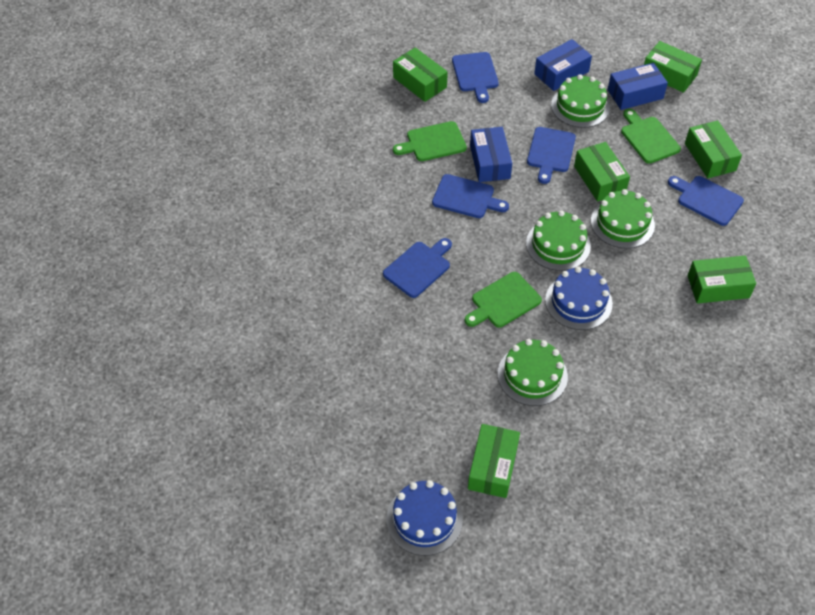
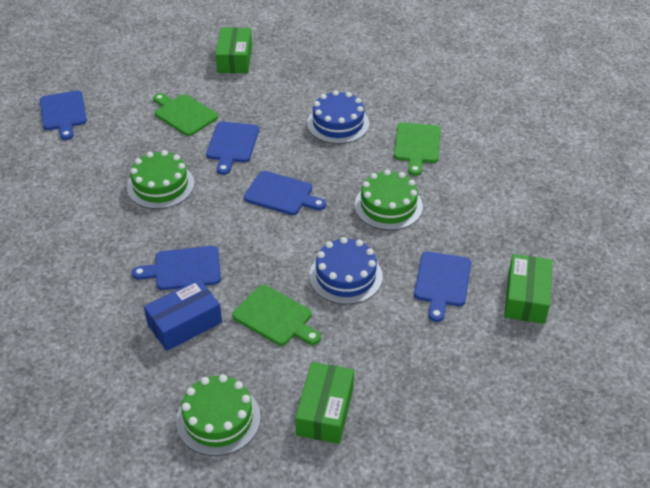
blue box: [470,127,512,182] [534,39,592,91] [608,63,668,110] = 3 -> [144,279,222,351] = 1
green box: [393,47,448,102] [468,424,520,498] [574,142,630,201] [644,41,702,93] [685,120,742,178] [687,256,756,304] = 6 -> [216,27,252,73] [295,362,354,444] [504,254,552,324] = 3
green cake: [498,339,568,406] [526,210,591,271] [551,74,610,128] [591,189,655,249] = 4 -> [127,150,194,209] [176,375,261,456] [354,169,423,230] = 3

